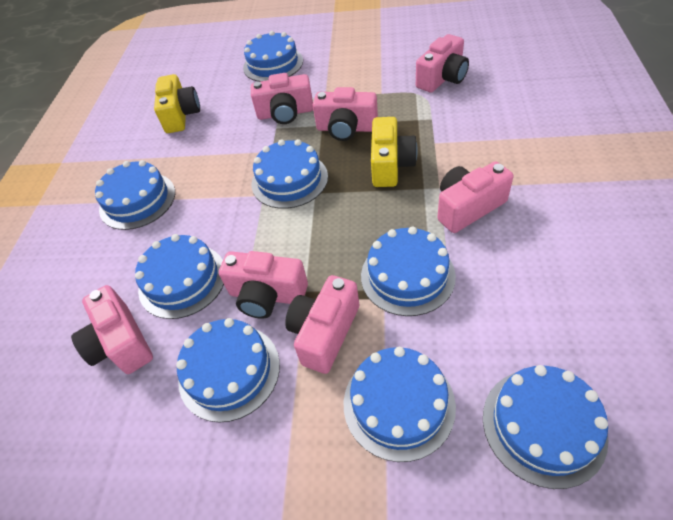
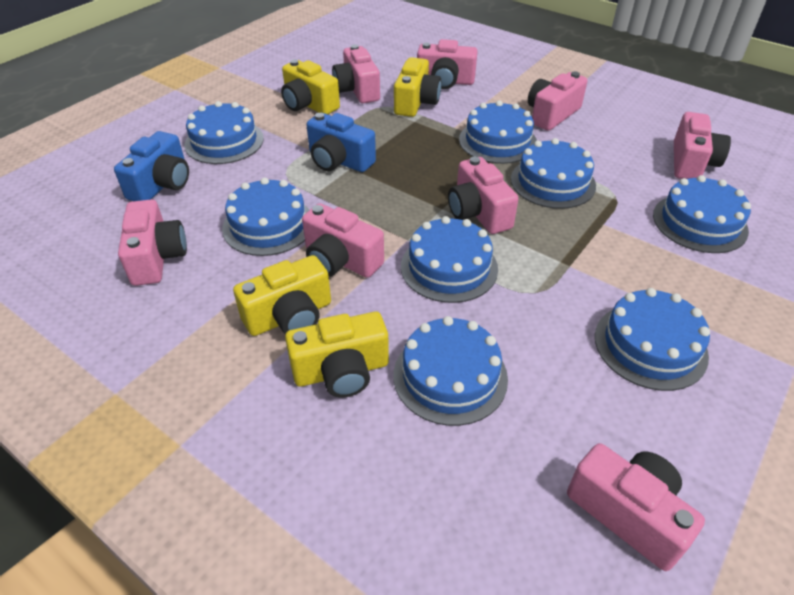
blue camera: none = 0 -> [114,131,189,201] [306,113,376,172] = 2
pink camera: [71,285,153,374] [219,251,308,319] [251,73,313,124] [285,275,359,374] [313,87,378,141] [416,34,469,93] [437,161,513,233] = 7 -> [118,200,187,286] [302,203,384,278] [332,45,380,103] [417,39,478,89] [448,156,518,234] [528,71,588,131] [567,443,705,571] [674,112,731,179] = 8
yellow camera: [154,74,200,133] [371,117,418,187] = 2 -> [233,255,331,336] [281,59,340,114] [285,312,389,397] [394,57,441,117] = 4

